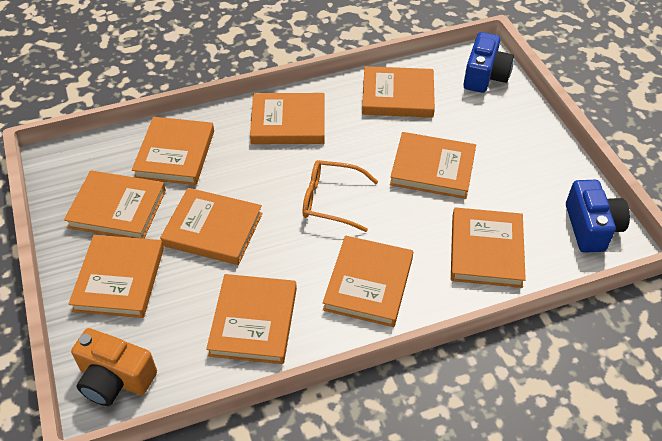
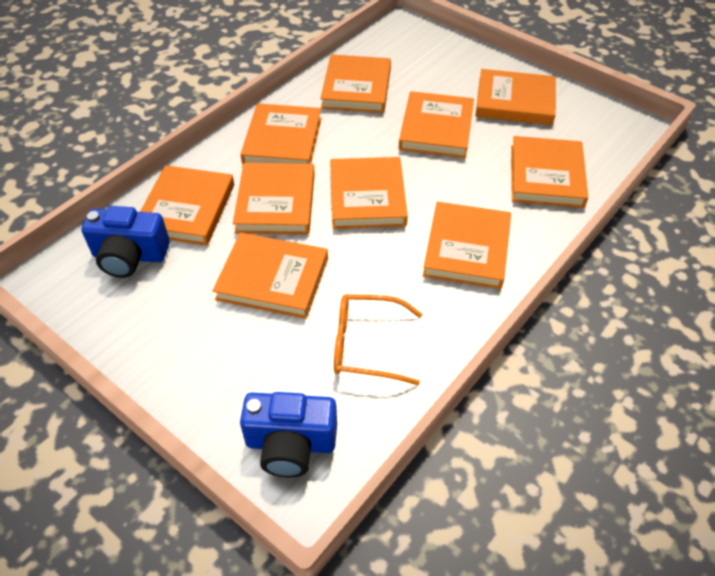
orange camera: [71,328,157,406] = 1 -> none = 0

